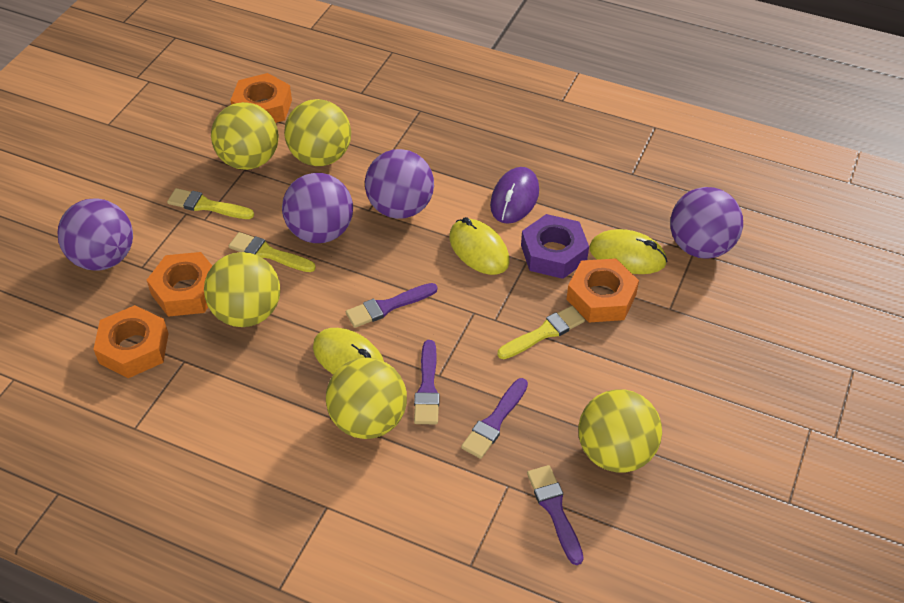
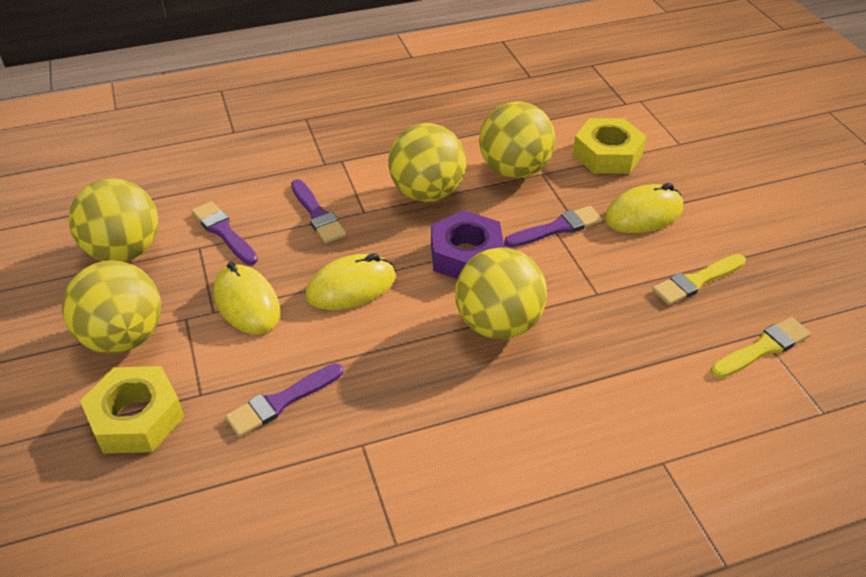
orange nut: [93,305,169,378] [147,252,212,317] [230,73,292,123] [566,258,639,322] = 4 -> none = 0
purple ball: [57,199,133,271] [282,173,353,243] [365,149,434,219] [670,187,743,259] = 4 -> none = 0
purple mouse: [490,167,539,224] = 1 -> none = 0
yellow brush: [167,188,254,219] [229,232,316,272] [497,306,585,359] = 3 -> [652,254,746,305] [711,317,811,378] = 2
yellow nut: none = 0 -> [80,366,184,453] [573,118,647,174] = 2

